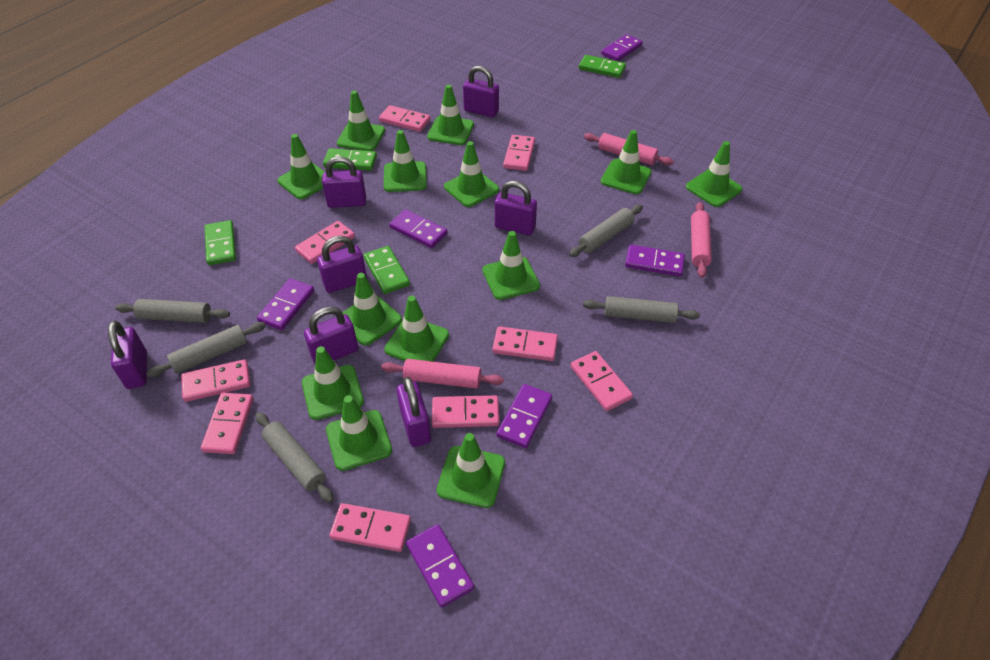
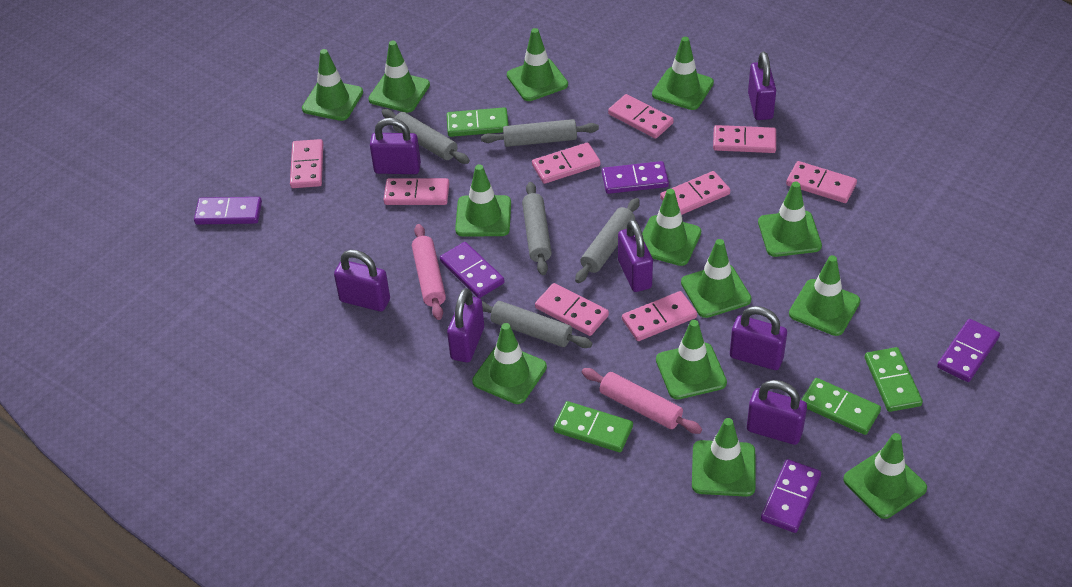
pink rolling pin: [381,359,504,389] [584,133,674,165] [691,202,712,278] = 3 -> [412,224,446,320] [582,368,702,434] = 2
purple domino: [257,279,314,330] [389,209,447,248] [406,524,474,608] [496,384,552,448] [601,34,643,61] [625,245,685,277] = 6 -> [194,197,262,224] [440,242,504,298] [602,161,669,194] [761,459,821,533] [937,319,1000,382] = 5

